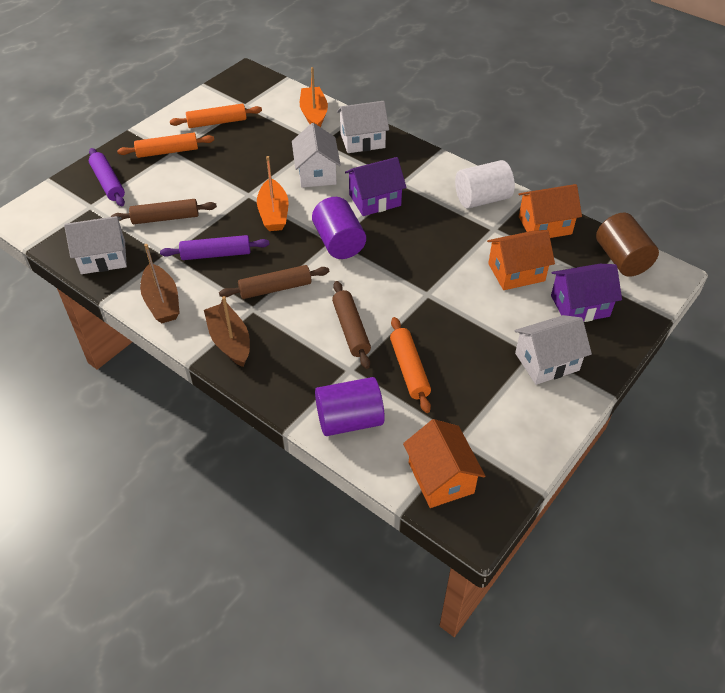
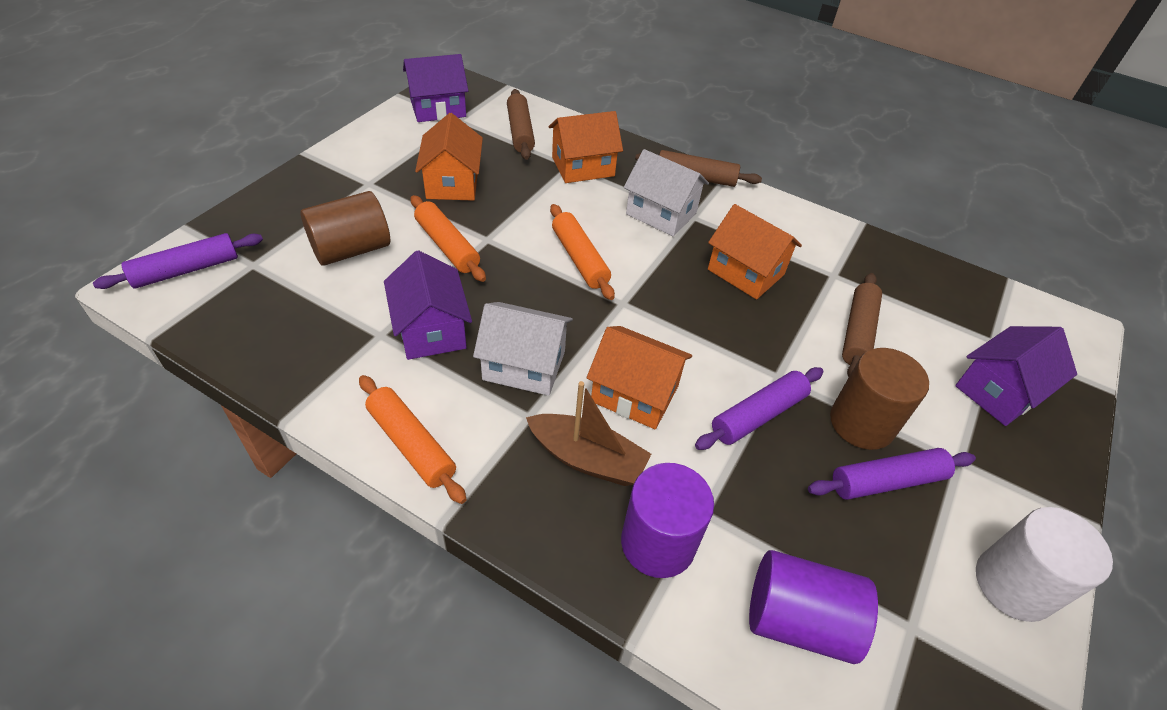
brown boat: [140,244,180,323] [204,296,250,367] = 2 -> [526,381,651,486] = 1
brown cylinder: [596,213,659,277] = 1 -> [300,191,390,266] [830,348,929,450] = 2
orange boat: [257,156,289,231] [300,67,328,127] = 2 -> none = 0
orange house: [403,419,485,508] [487,230,555,290] [518,184,582,238] = 3 -> [415,113,483,201] [549,111,623,183] [587,326,692,429] [708,204,802,299] = 4
purple house: [345,157,406,216] [551,264,622,322] = 2 -> [384,250,472,360] [403,54,468,122] [955,326,1077,426] = 3
purple rolling pin: [89,148,125,206] [160,235,270,260] = 2 -> [93,233,263,289] [695,367,824,450] [808,448,976,500] = 3
white house: [64,216,127,274] [292,123,341,188] [337,101,389,153] [514,315,592,385] = 4 -> [473,302,573,396] [624,149,709,236] = 2

